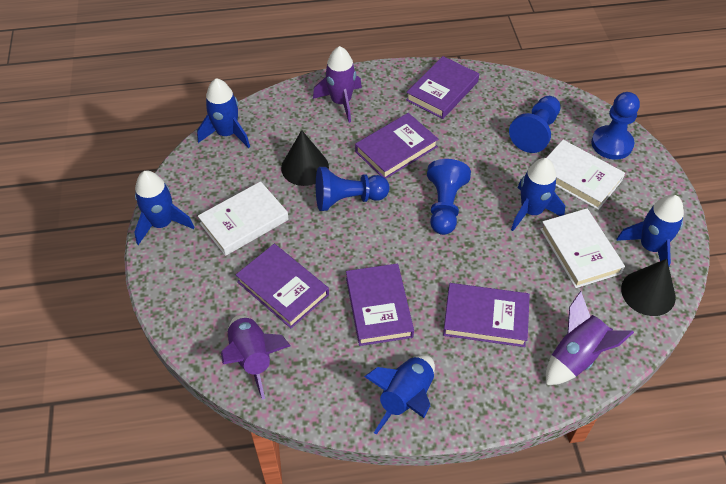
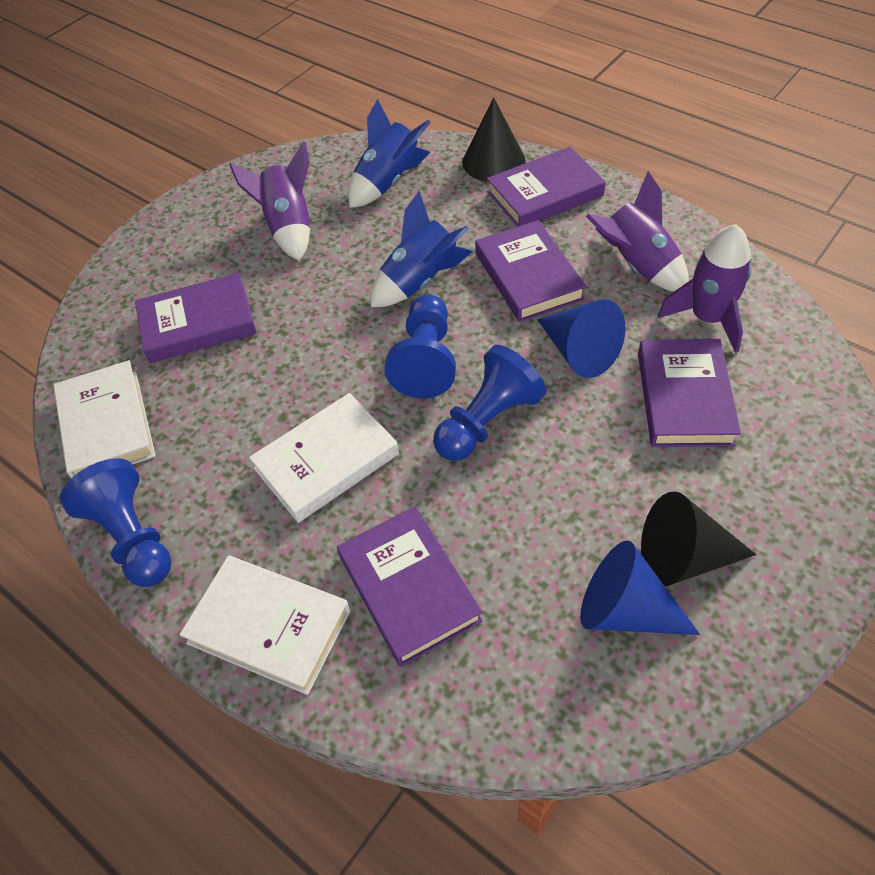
blue cone: none = 0 -> [537,299,625,378] [580,540,700,635] = 2
blue pawn: [316,167,390,211] [427,159,471,235] [509,96,561,153] [591,92,640,160] = 4 -> [60,458,171,587] [384,295,456,398] [433,345,546,461] = 3
blue rocket: [134,171,194,245] [197,78,250,148] [364,355,435,434] [511,158,565,231] [616,195,684,266] = 5 -> [348,99,431,208] [371,191,473,307] = 2

